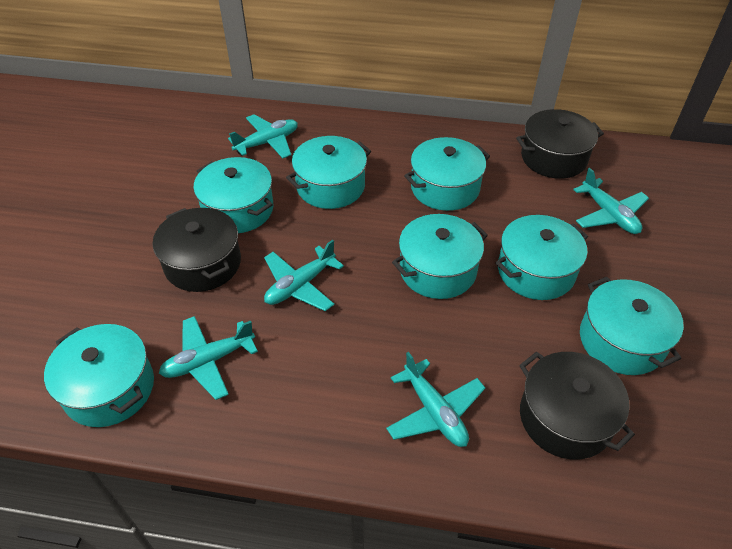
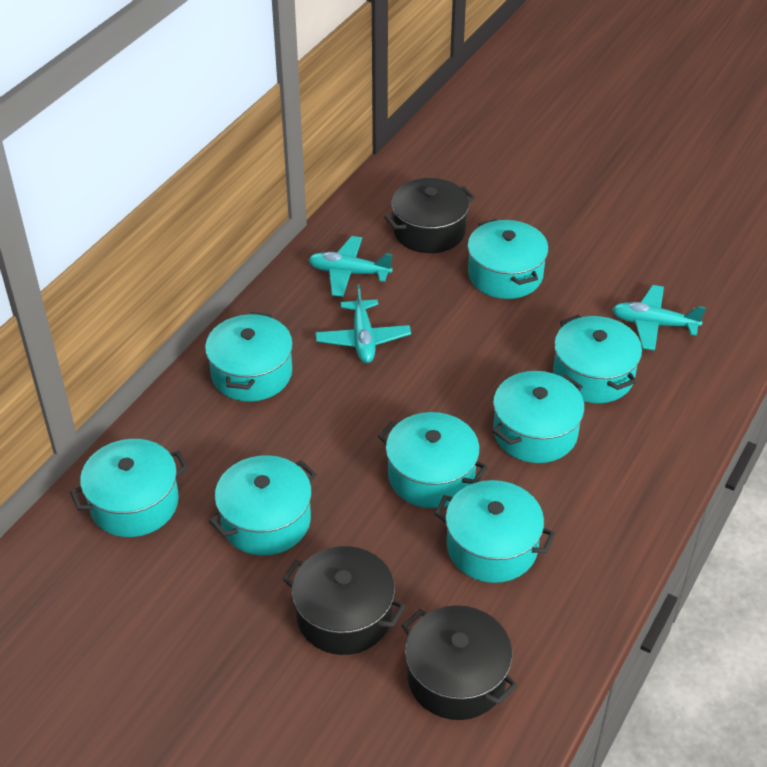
turquoise plane: [159,316,258,400] [228,114,298,158] [264,240,344,311] [386,352,485,447] [573,168,649,234] = 5 -> [308,236,393,297] [316,284,411,363] [612,285,706,351] = 3
turquoise pot: [44,324,154,427] [193,157,274,233] [286,136,371,209] [392,214,488,299] [404,137,490,211] [496,215,588,300] [580,277,684,375] = 7 -> [70,439,188,537] [205,312,293,402] [209,455,317,556] [378,412,488,508] [434,480,555,583] [467,219,549,299] [492,371,585,463] [553,315,642,403] = 8

